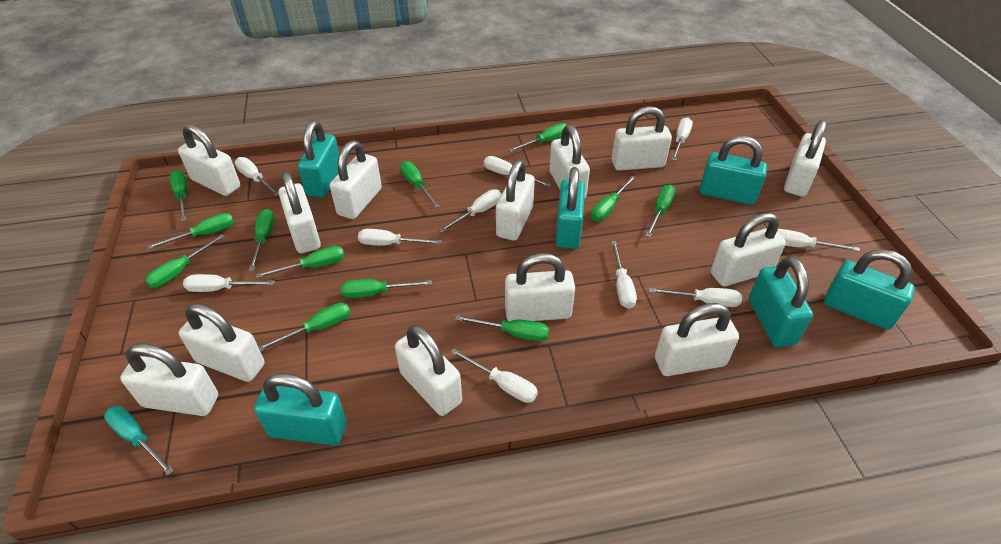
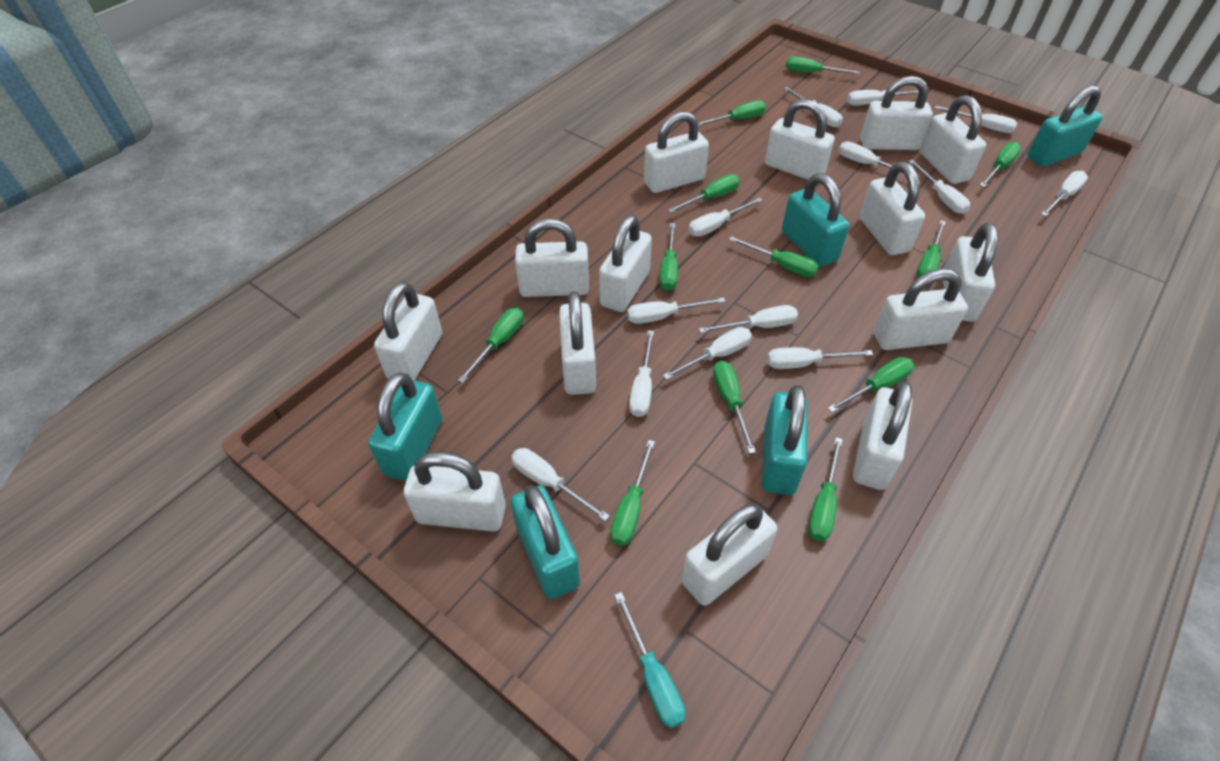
turquoise padlock: [254,373,347,445] [298,120,339,197] [556,167,585,249] [700,136,767,205] [749,256,813,347] [824,250,915,330] = 6 -> [368,372,442,481] [511,485,580,599] [762,385,808,495] [782,173,850,267] [1027,85,1103,166] = 5
white padlock: [120,343,218,416] [178,124,240,196] [179,303,265,382] [279,172,321,253] [330,141,382,219] [395,325,462,416] [496,160,535,241] [505,253,575,321] [549,125,590,199] [612,106,672,171] [655,303,739,376] [711,213,786,286] [784,120,826,196] = 13 -> [374,282,442,380] [404,452,506,532] [515,218,589,297] [559,291,596,395] [599,215,652,312] [644,111,709,193] [681,503,777,606] [765,99,835,180] [853,381,912,490] [859,162,925,255] [860,76,933,150] [874,269,968,350] [920,95,986,184] [943,223,998,322] = 14
white screwdriver: [183,274,275,292] [235,157,279,196] [358,229,442,246] [439,189,501,233] [450,348,538,403] [484,156,551,187] [611,241,637,309] [649,288,742,307] [671,117,693,161] [777,229,860,252] = 10 -> [511,448,610,521] [627,297,725,324] [629,330,654,417] [663,327,752,380] [688,197,763,237] [699,305,798,333] [767,347,873,369] [784,87,843,127] [839,141,919,177] [847,90,919,106] [908,160,970,214] [935,106,1017,133] [1041,171,1088,216] = 13

